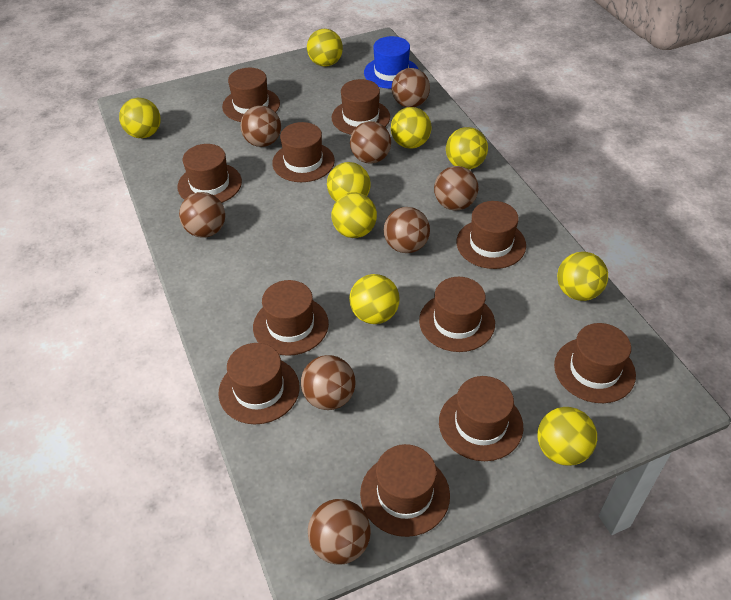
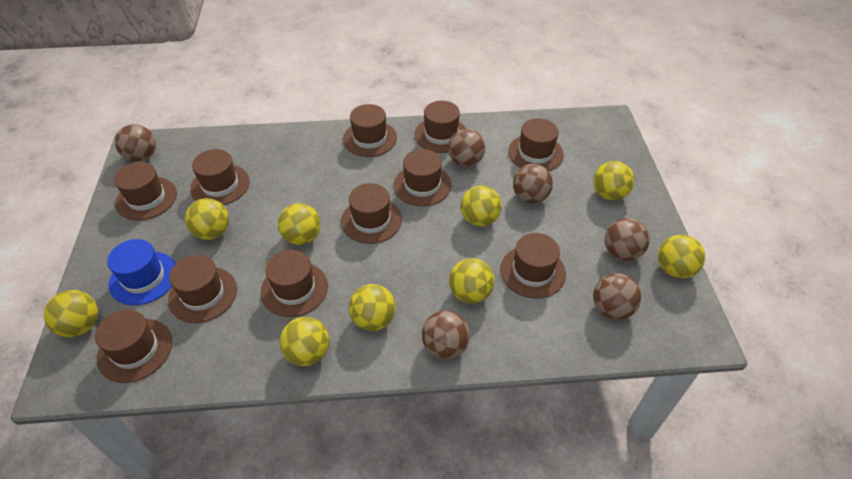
brown ball: [179,192,225,238] [240,106,281,147] [301,355,356,410] [308,499,371,565] [350,121,391,164] [384,207,430,253] [392,68,430,107] [434,166,478,211] = 8 -> [115,124,156,162] [422,310,470,359] [448,129,485,167] [513,164,553,204] [593,273,641,320] [605,218,650,261] = 6

